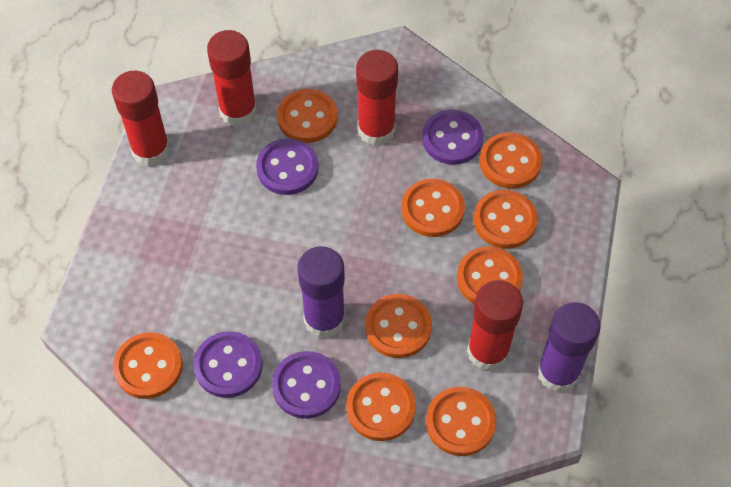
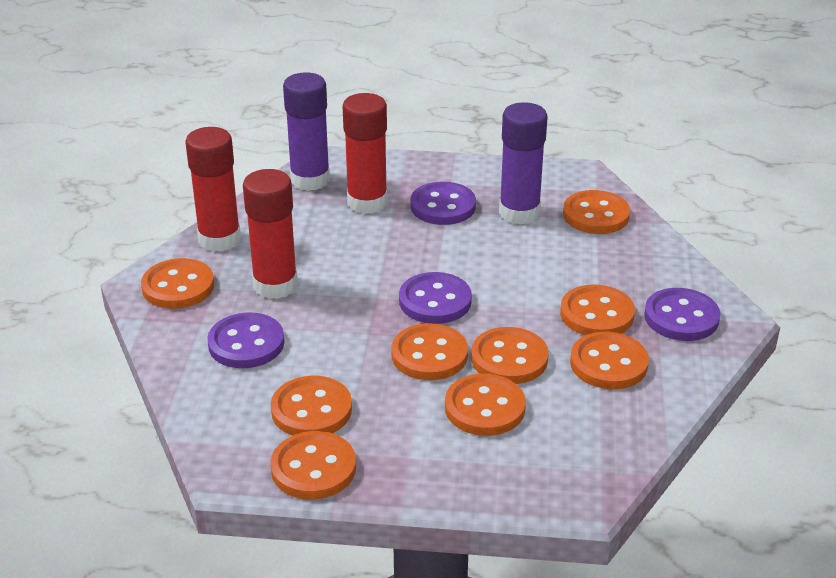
red glue stick: [112,71,170,167] [207,30,257,127] [356,50,398,146] [467,280,523,372] = 4 -> [185,127,241,252] [243,169,298,299] [343,93,387,214] = 3

